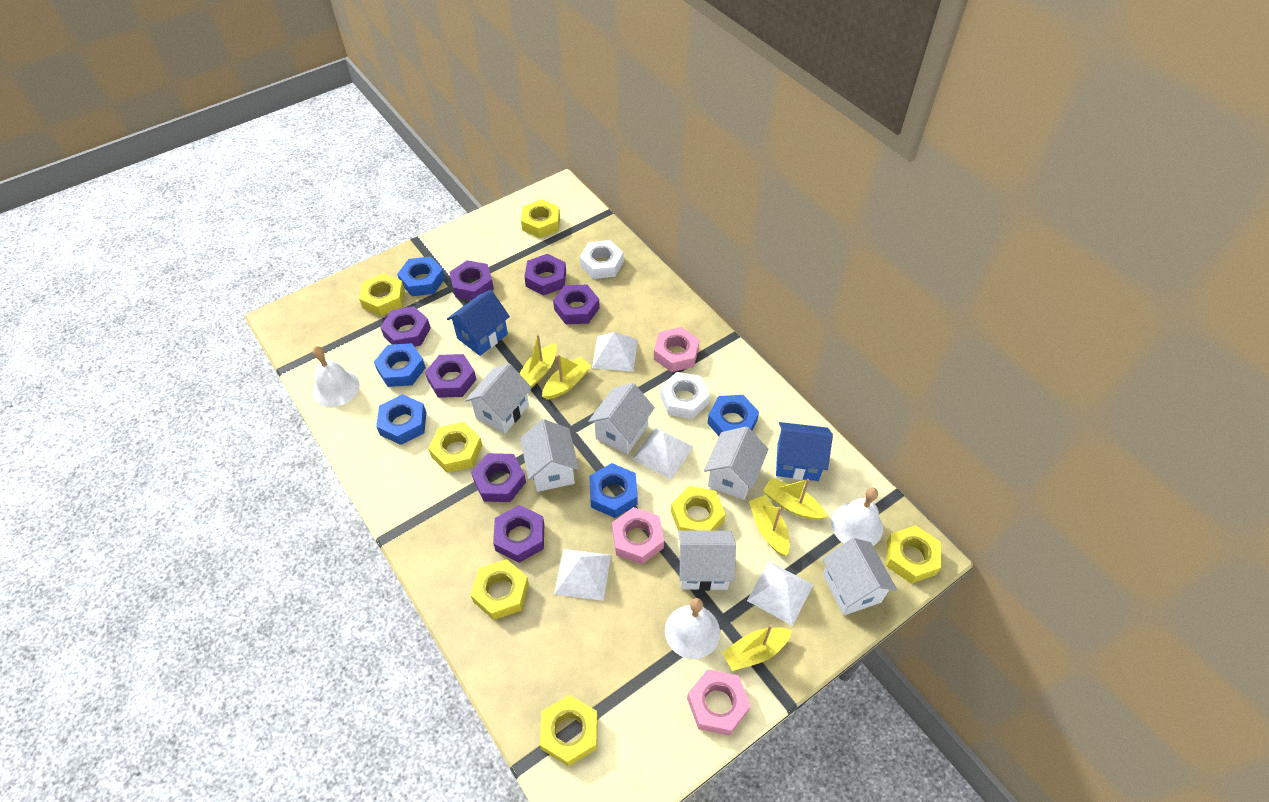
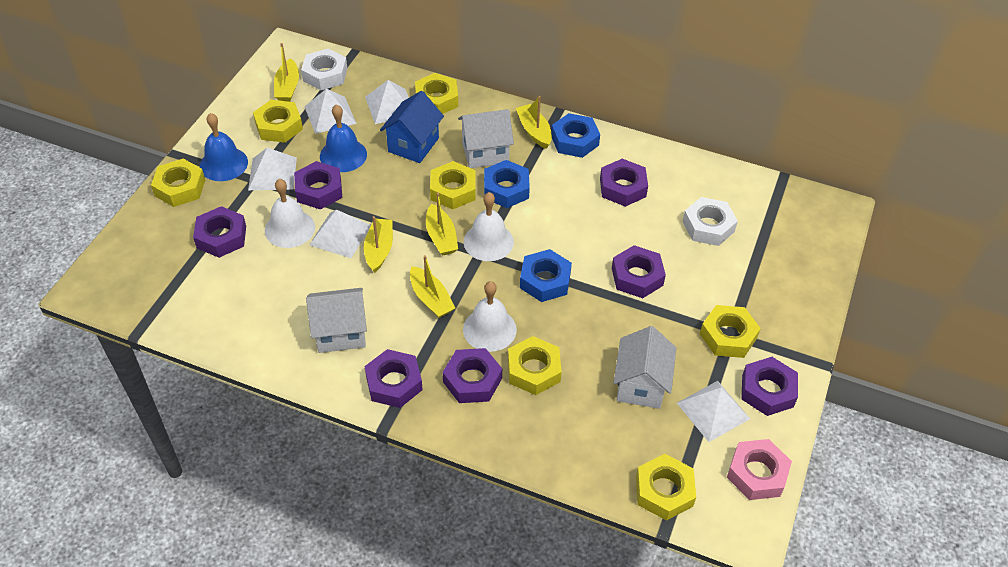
blue bell: none = 0 -> [200,113,248,181] [320,104,367,172] = 2
blue house: [447,290,510,356] [776,422,833,481] = 2 -> [380,91,444,163] = 1
blue nut: [374,343,426,387] [376,394,427,445] [397,256,445,296] [589,463,638,518] [707,395,759,436] = 5 -> [484,160,530,208] [520,249,572,302] [551,113,600,158] = 3
pink nut: [612,507,664,564] [654,327,699,372] [687,669,751,736] = 3 -> [727,439,792,500] = 1
white house: [465,363,532,434] [520,419,579,492] [588,383,655,454] [678,530,736,591] [704,426,769,500] [822,538,897,615] = 6 -> [306,288,367,353] [458,109,514,168] [614,326,676,409] = 3
white pyramid: [554,549,611,601] [592,332,638,372] [632,427,693,480] [747,561,813,626] = 4 -> [248,148,297,190] [304,89,357,134] [309,209,371,258] [365,80,409,124] [677,381,750,442] = 5

